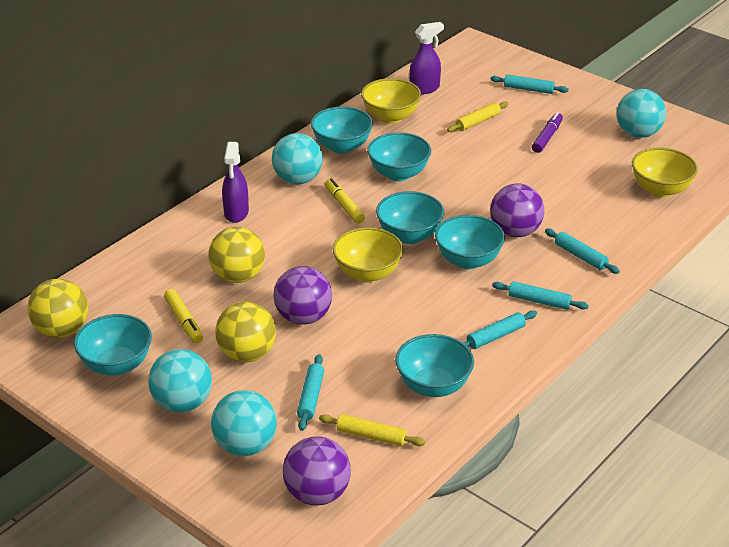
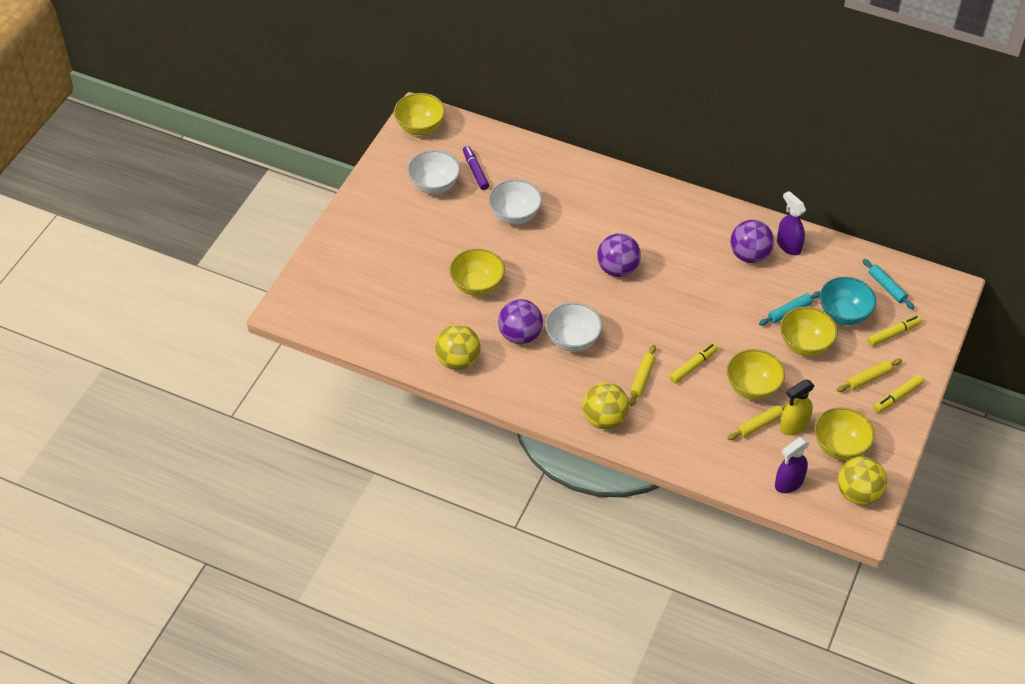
turquoise ball: [148,349,212,413] [211,390,277,456] [272,133,323,184] [617,89,666,138] = 4 -> none = 0
turquoise bowl: [74,314,152,375] [311,107,373,154] [367,132,431,181] [376,191,444,244] [395,334,474,397] [435,215,505,269] = 6 -> [820,277,876,325] = 1
turquoise rolling pin: [297,354,324,431] [462,311,537,349] [491,74,569,94] [492,281,589,310] [545,229,620,274] = 5 -> [759,291,820,326] [862,259,915,309] = 2
white bowl: none = 0 -> [407,150,460,194] [488,179,542,224] [545,302,602,352] = 3
yellow bowl: [333,227,403,283] [361,78,421,124] [632,148,698,197] = 3 -> [394,93,445,135] [449,248,505,296] [727,349,785,400] [780,307,838,356] [815,407,875,461] = 5
yellow marker: [164,289,203,343] [325,178,365,224] = 2 -> [669,343,718,384] [867,315,922,346] [873,374,924,413] = 3
yellow rolling pin: [319,414,425,446] [447,101,509,132] = 2 -> [629,345,656,406] [727,402,789,440] [837,358,902,392] = 3
yellow spray bottle: none = 0 -> [780,379,815,435] = 1

